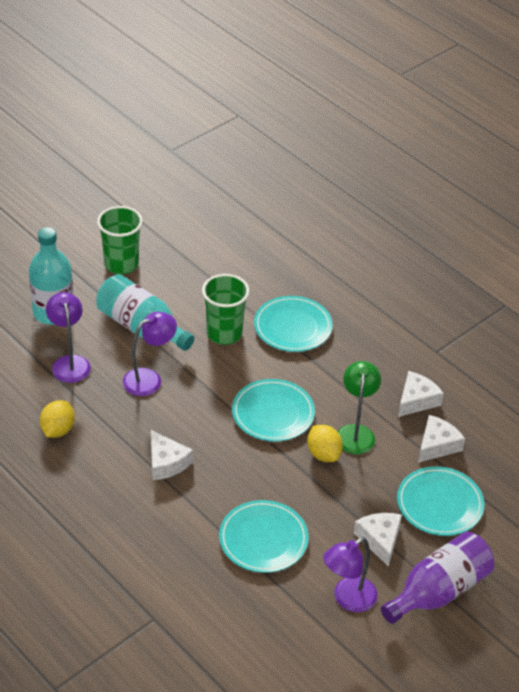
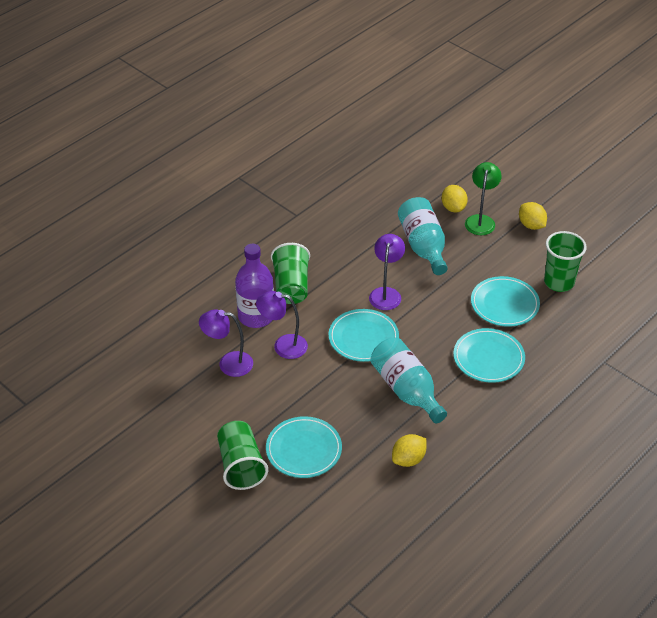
green cup: [97,206,143,274] [202,274,250,345] = 2 -> [217,421,268,490] [271,243,310,304] [544,231,587,292] = 3
white cheese: [151,430,193,480] [354,513,402,567] [398,371,444,417] [418,415,465,463] = 4 -> none = 0
yellow lemon: [40,400,75,438] [307,425,343,462] = 2 -> [392,434,427,467] [442,185,468,213] [519,202,547,230] = 3

